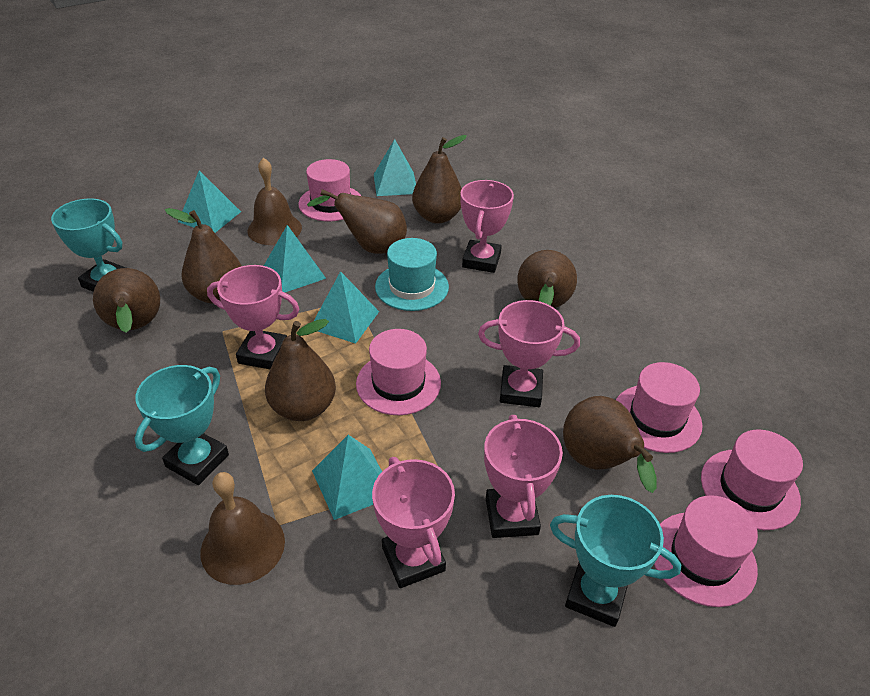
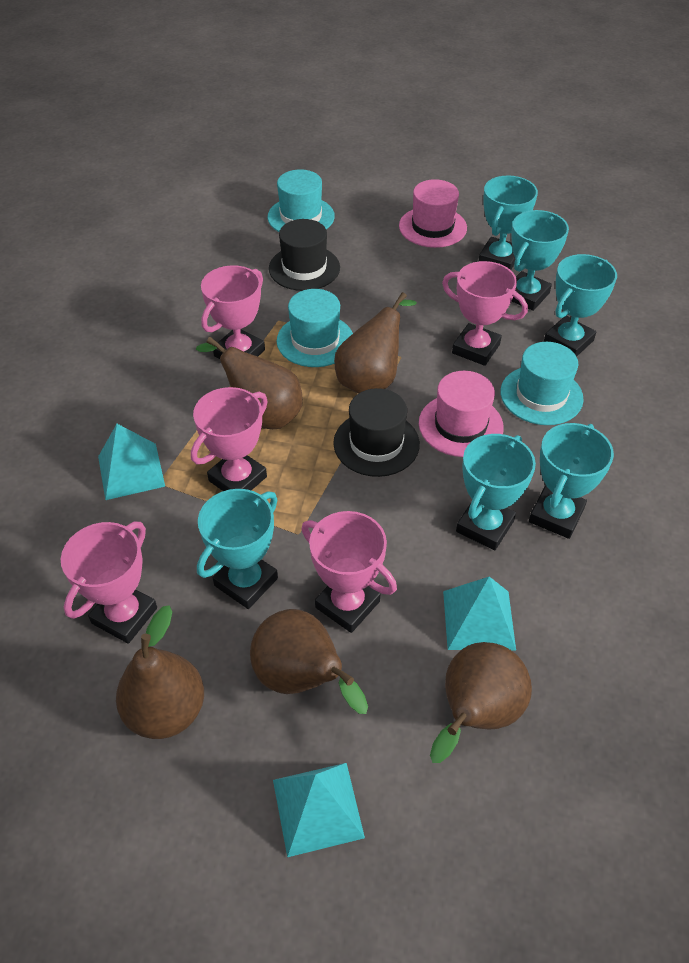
black hat: none = 0 -> [269,219,340,291] [333,388,420,477] = 2
brown bell: [201,472,285,585] [248,158,302,245] = 2 -> none = 0
brown pear: [93,268,160,333] [165,208,242,303] [265,319,336,421] [307,189,407,254] [412,135,467,223] [517,250,577,308] [563,396,657,493] = 7 -> [116,605,204,739] [196,337,303,429] [250,609,368,714] [334,292,417,394] [430,642,532,763] = 5
pink hat: [298,159,361,221] [356,329,441,415] [616,362,703,453] [654,495,758,607] [701,429,803,530] = 5 -> [399,179,467,248] [419,371,504,457] = 2
turquoise hat: [375,238,449,311] = 1 -> [268,170,335,232] [277,289,353,367] [500,342,584,425] = 3
turquoise pyramid: [178,170,241,233] [264,225,326,292] [312,435,382,520] [314,271,379,344] [374,139,416,196] = 5 -> [98,424,165,500] [273,763,365,857] [443,577,516,650] = 3
turquoise trophy: [51,198,126,292] [134,365,229,485] [550,495,682,627] = 3 -> [197,489,278,609] [456,434,536,550] [478,175,538,270] [511,210,569,311] [529,423,614,539] [544,254,617,357] = 6

